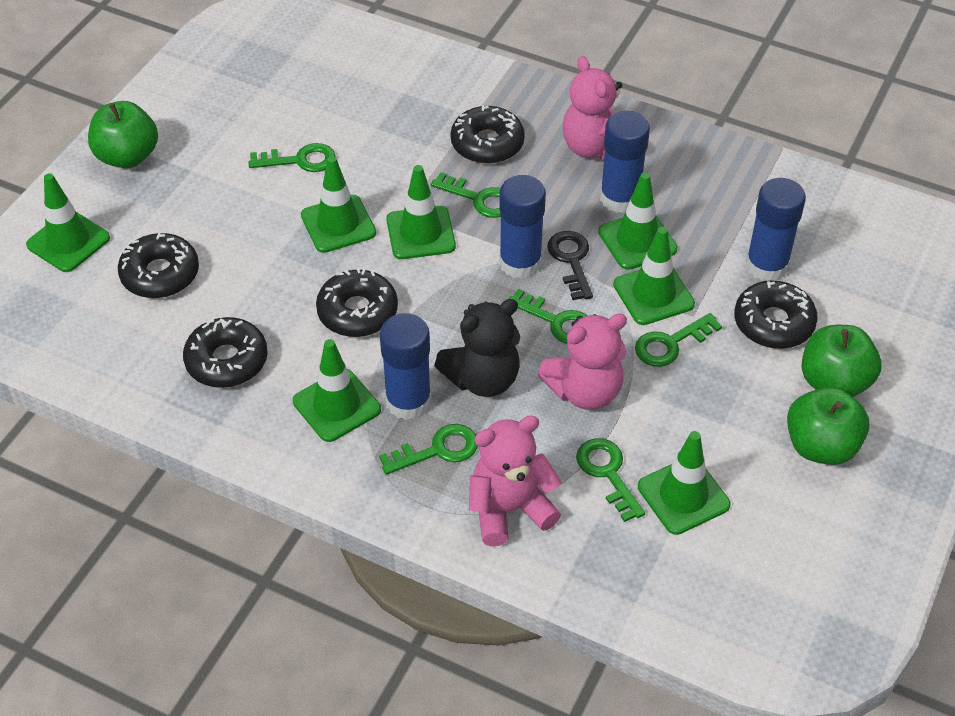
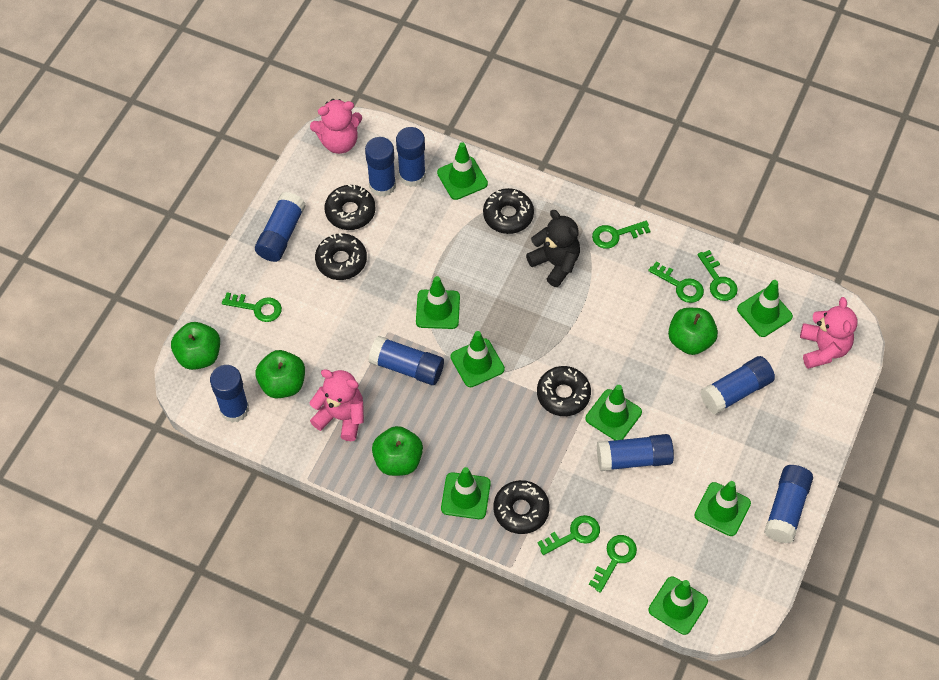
black key: [547,231,593,300] = 1 -> none = 0
blue glue stick: [380,313,431,420] [499,175,546,279] [600,111,650,213] [746,178,806,281] = 4 -> [210,365,249,423] [255,192,306,262] [365,137,396,197] [368,336,444,385] [396,127,426,187] [597,434,674,471] [701,356,775,415] [764,465,813,543] = 8
green apple: [88,101,158,168] [787,387,869,465] [802,325,881,397] = 3 -> [171,322,220,370] [256,350,305,398] [372,426,423,476] [668,308,718,355] = 4
green traffic cone: [26,173,110,272] [293,339,381,442] [301,156,376,253] [386,165,456,259] [598,172,678,270] [613,227,695,325] [638,431,730,535] = 7 -> [416,276,460,329] [437,142,488,200] [441,467,491,519] [450,331,505,387] [586,385,642,440] [648,577,708,635] [695,481,751,536] [737,280,793,337] = 8

